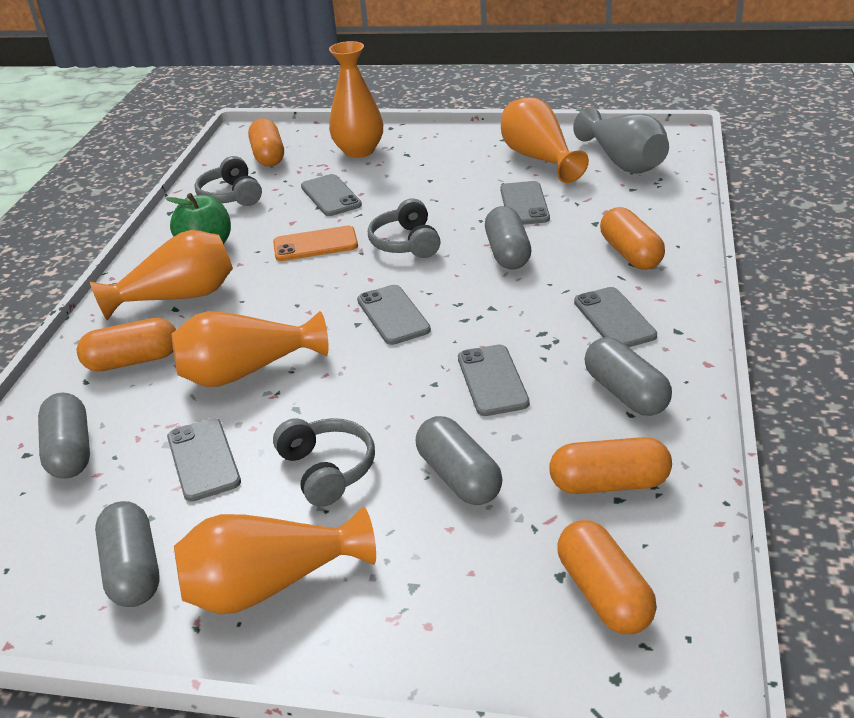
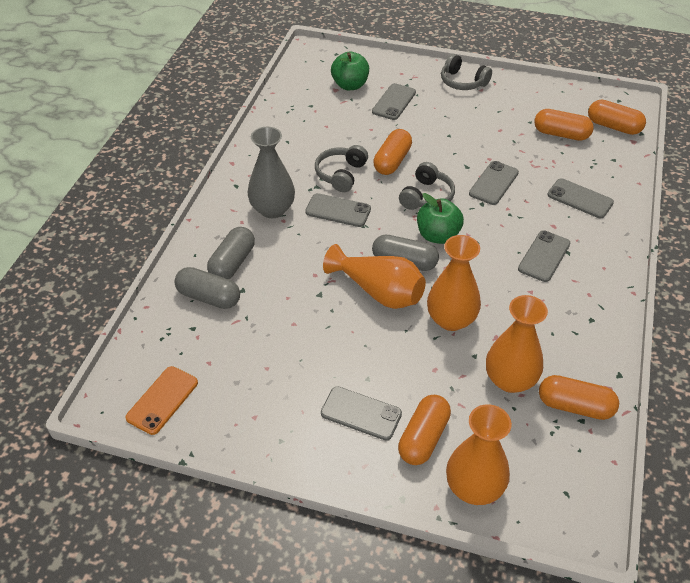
green apple: [166,193,231,244] = 1 -> [331,52,369,90] [417,193,464,244] = 2
grey capsule: [38,392,90,479] [95,501,160,607] [416,416,503,505] [485,206,531,269] [585,337,672,416] = 5 -> [175,267,240,309] [207,227,255,279] [372,235,439,271] = 3
orange vase: [90,230,233,321] [171,311,329,387] [174,507,376,614] [329,41,383,158] [501,98,589,183] = 5 -> [323,244,426,309] [427,235,481,331] [446,404,512,505] [486,295,548,393] = 4

